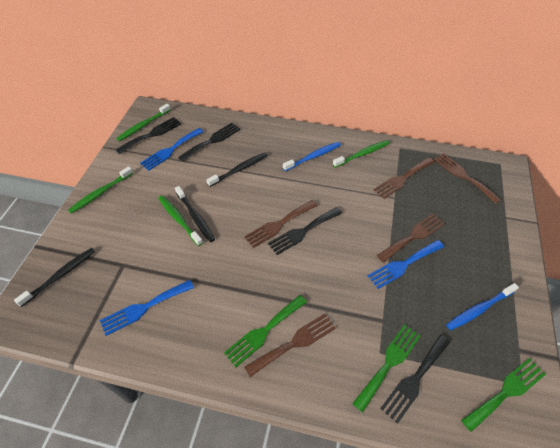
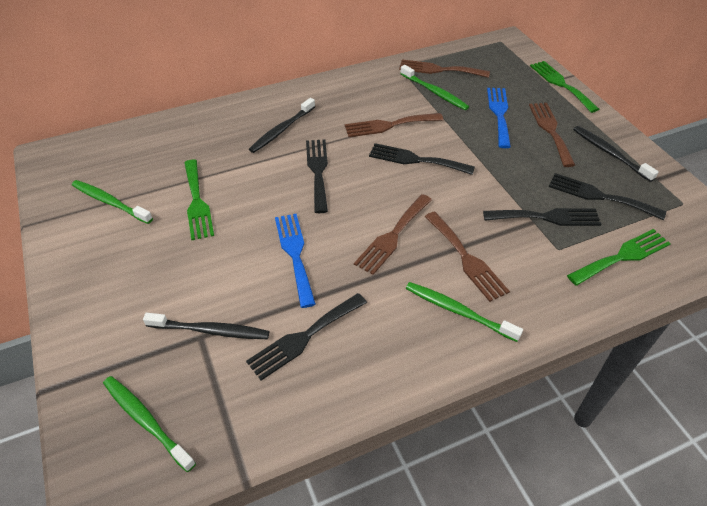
black fork: [115,117,181,154] [178,123,240,162] [268,207,342,255] [380,334,450,424] = 4 -> [246,293,367,380] [306,140,328,213] [369,143,475,175] [483,208,601,226] [549,173,666,220] = 5
blue fork: [100,280,194,336] [140,128,203,171] [368,240,444,289] = 3 -> [275,214,316,308] [487,88,511,148] = 2
blue toothbrush: [283,142,341,171] [446,283,519,330] = 2 -> none = 0

